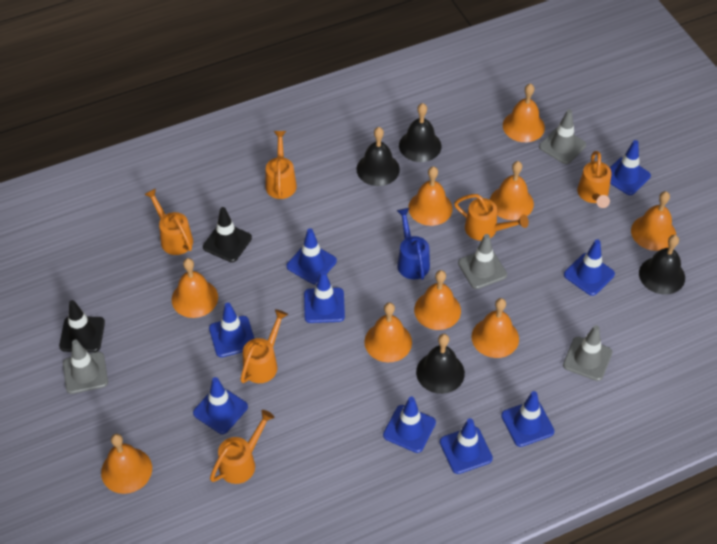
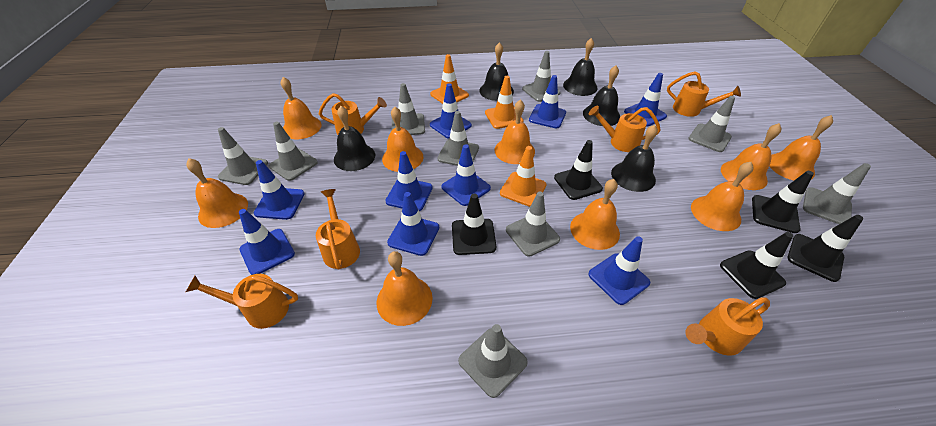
black bell: [356,127,400,186] [399,103,441,162] [416,334,465,394] [639,235,685,295] = 4 -> [334,106,375,171] [479,42,514,101] [563,38,598,96] [583,65,620,126] [611,125,658,192] = 5
black traffic cone: [59,300,105,352] [203,207,252,262] = 2 -> [452,194,496,255] [554,140,603,200] [720,232,793,299] [752,171,814,233] [788,215,863,282] = 5
blue watering can: [396,208,430,280] = 1 -> none = 0
grey traffic cone: [63,339,108,394] [458,234,507,289] [539,109,586,164] [563,325,612,381] = 4 -> [218,127,268,185] [269,122,318,181] [392,83,425,135] [437,111,479,166] [458,324,528,398] [506,191,560,257] [522,51,561,102] [688,96,735,152] [803,163,871,224] = 9
orange traffic cone: none = 0 -> [430,54,469,104] [485,76,524,129] [500,146,547,207] = 3

